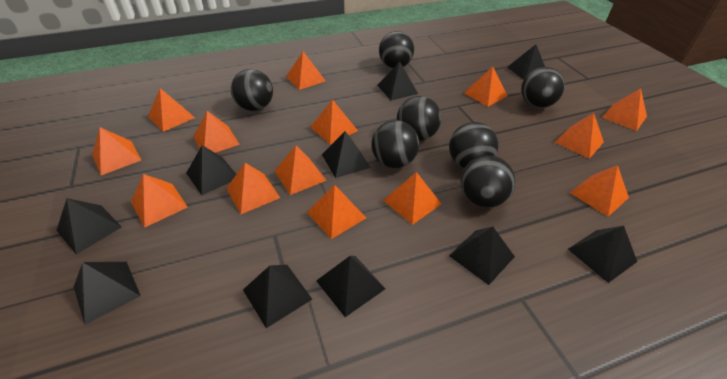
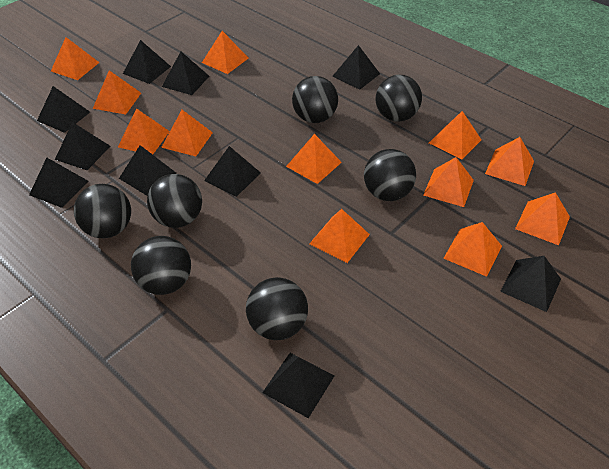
orange pyramid: [92,127,141,175] [131,174,188,228] [148,88,195,132] [194,111,240,153] [226,163,280,214] [274,146,327,195] [286,52,326,90] [307,185,366,239] [310,99,358,144] [383,172,441,225] [464,67,507,107] [555,113,604,159] [570,165,629,217] [602,88,647,131] = 14 -> [51,37,100,80] [93,70,141,114] [118,108,170,155] [161,110,213,156] [202,31,249,74] [286,134,342,184] [309,209,370,263] [423,157,474,207] [429,111,481,160] [443,222,502,277] [485,137,534,186] [515,192,570,245] = 12

